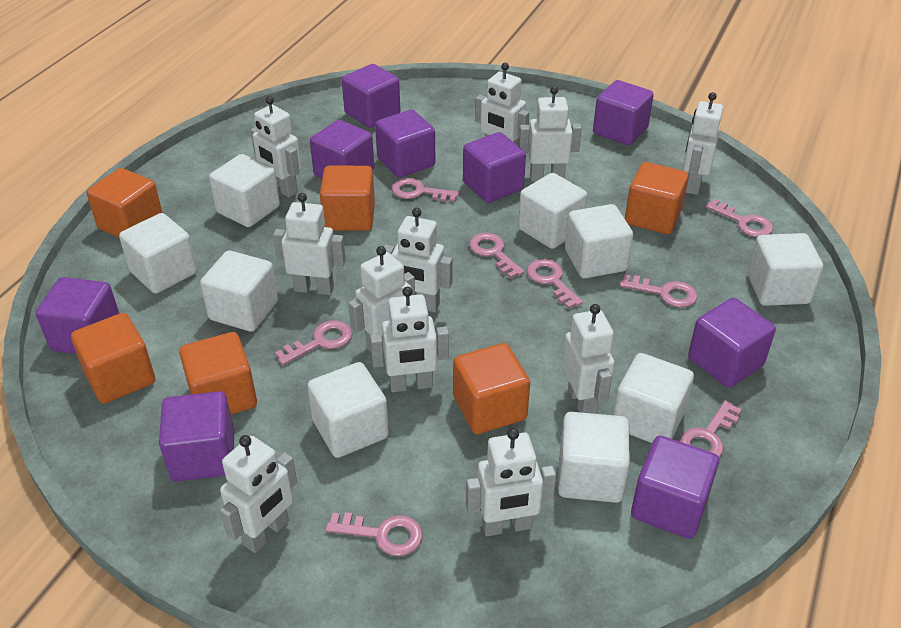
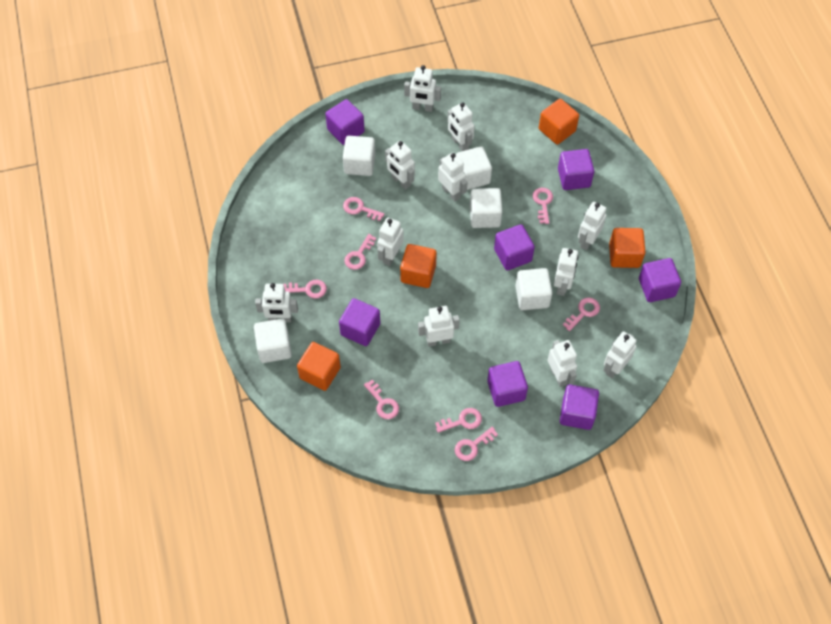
orange cube: [71,313,155,404] [87,168,163,238] [179,332,257,414] [320,166,375,231] [453,343,530,434] [625,162,689,234] = 6 -> [297,342,341,391] [400,244,437,288] [539,99,579,144] [609,228,645,268] = 4
purple cube: [36,277,120,354] [159,391,234,482] [310,120,374,179] [342,64,400,128] [375,110,436,178] [463,132,526,203] [593,80,654,145] [631,436,719,539] [688,298,776,388] = 9 -> [325,99,365,145] [339,298,380,346] [487,361,528,407] [494,224,535,271] [558,149,594,190] [560,384,599,430] [639,258,681,302] = 7
white cube: [119,213,197,294] [200,251,278,332] [209,154,280,227] [307,362,389,458] [518,173,588,249] [558,412,630,503] [565,204,633,278] [613,353,694,443] [747,233,823,306] = 9 -> [254,319,292,363] [343,136,375,176] [456,146,492,190] [470,188,502,228] [515,268,553,310] = 5

